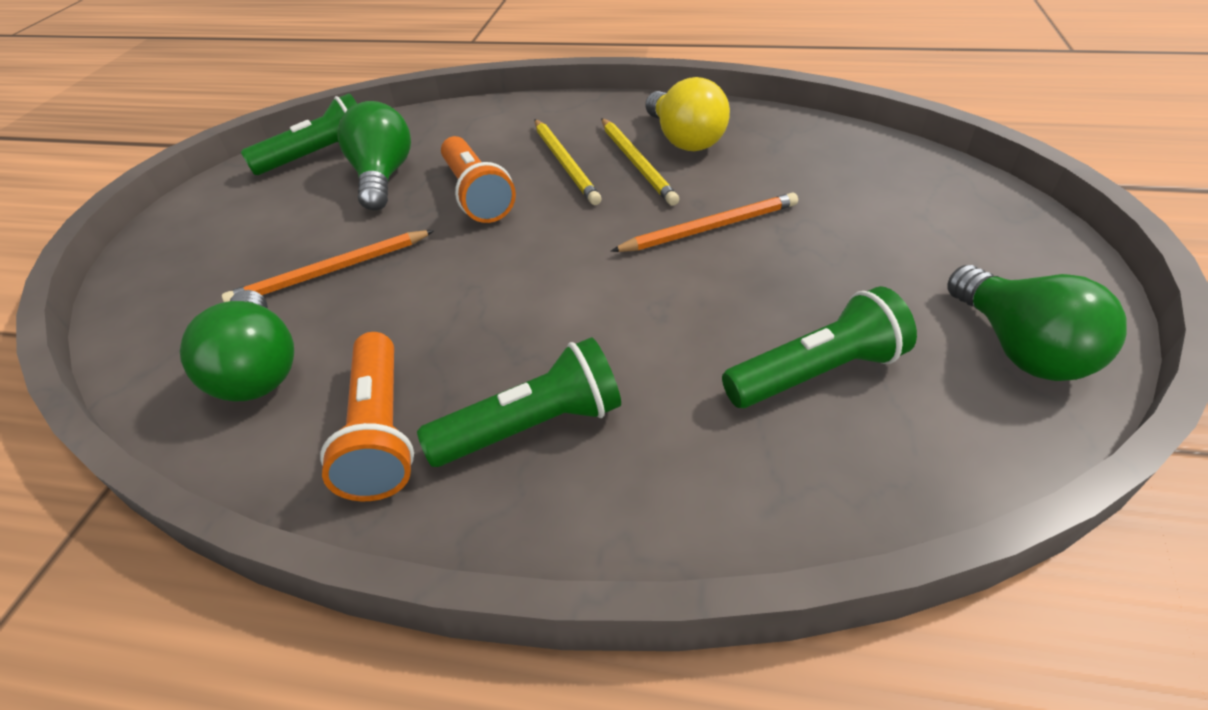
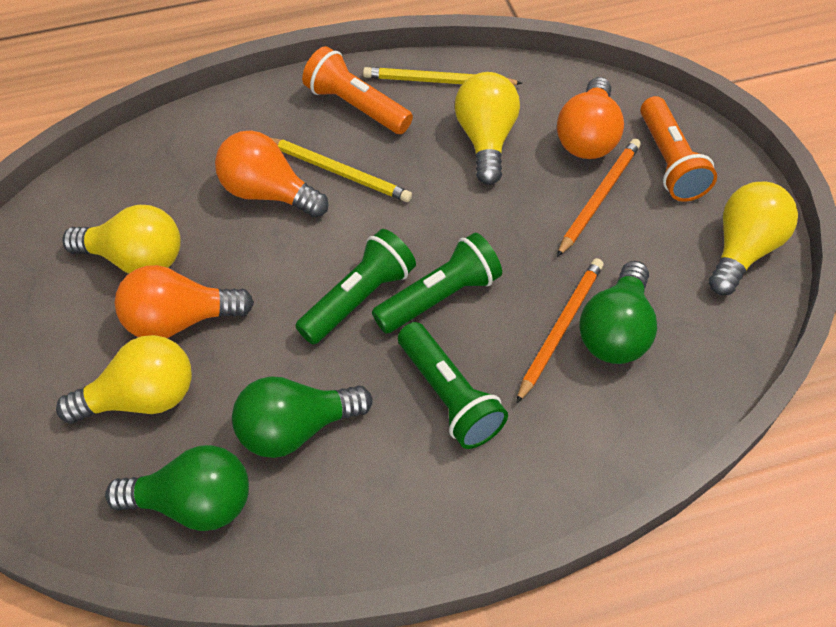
orange light bulb: none = 0 -> [115,265,254,338] [215,130,329,218] [557,77,624,159] = 3
yellow light bulb: [645,77,730,151] = 1 -> [56,335,192,424] [62,205,181,274] [455,72,520,185] [709,182,798,295] = 4

